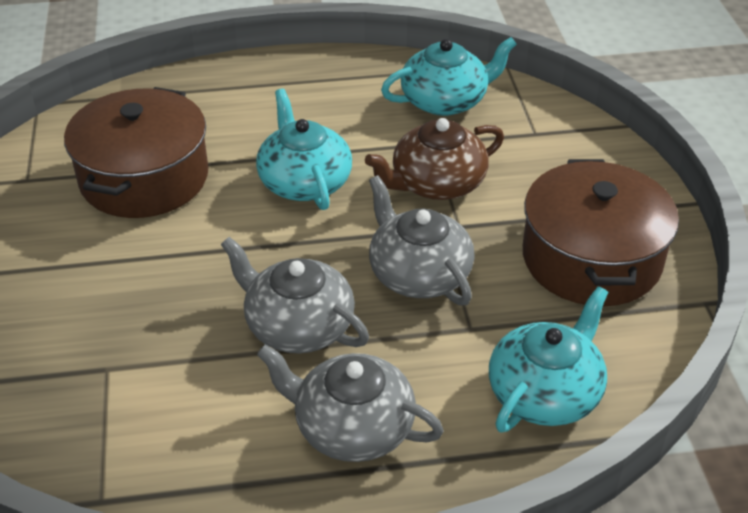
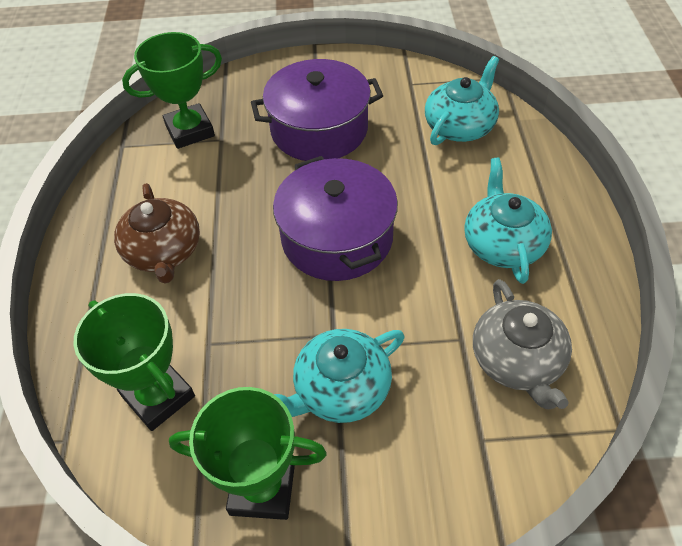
brown pot: [64,87,208,218] [523,159,679,306] = 2 -> none = 0
green trophy: none = 0 -> [74,293,195,431] [122,32,222,149] [169,387,327,520] = 3
grey teapot: [221,237,369,353] [257,345,444,462] [369,175,475,305] = 3 -> [473,279,572,409] = 1
purple pot: none = 0 -> [251,59,383,161] [273,156,398,281] = 2

